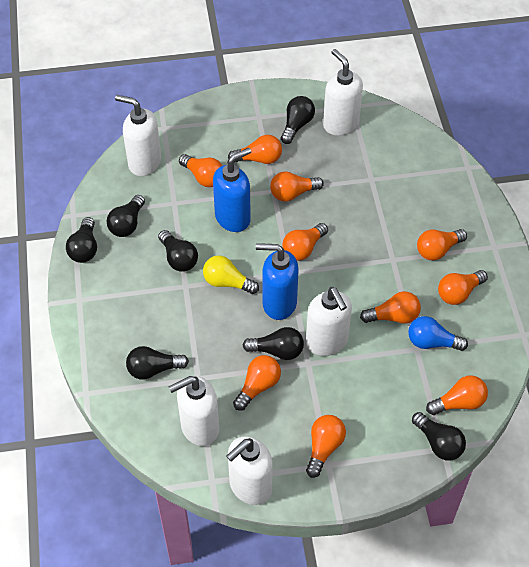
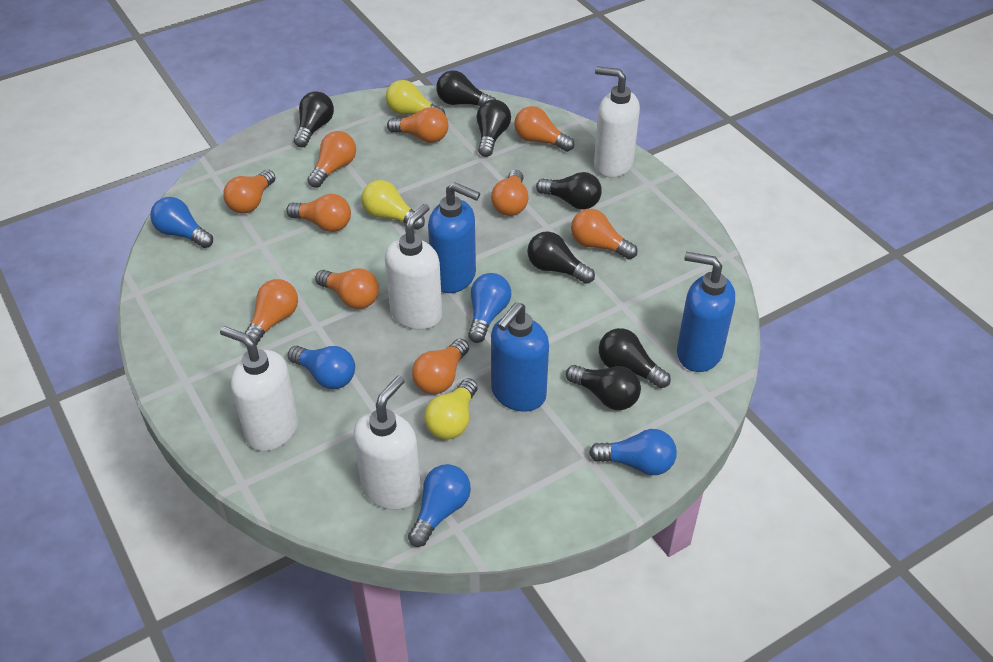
blue light bulb: [408,316,468,351] = 1 -> [150,197,213,248] [288,346,355,389] [408,464,471,547] [468,273,511,343] [589,429,677,475] = 5
blue soap dispenser: [213,147,251,232] [256,243,299,320] = 2 -> [428,182,480,293] [491,302,549,412] [677,252,735,372] = 3
white soap dispenser: [115,95,161,176] [168,376,219,446] [226,436,273,505] [306,287,352,356] [323,49,363,136] = 5 -> [220,326,298,451] [353,375,421,510] [385,204,442,330] [594,66,640,178] = 4
yellow light bulb: [203,255,259,294] = 1 -> [361,180,425,230] [386,80,445,115] [424,378,478,439] = 3

